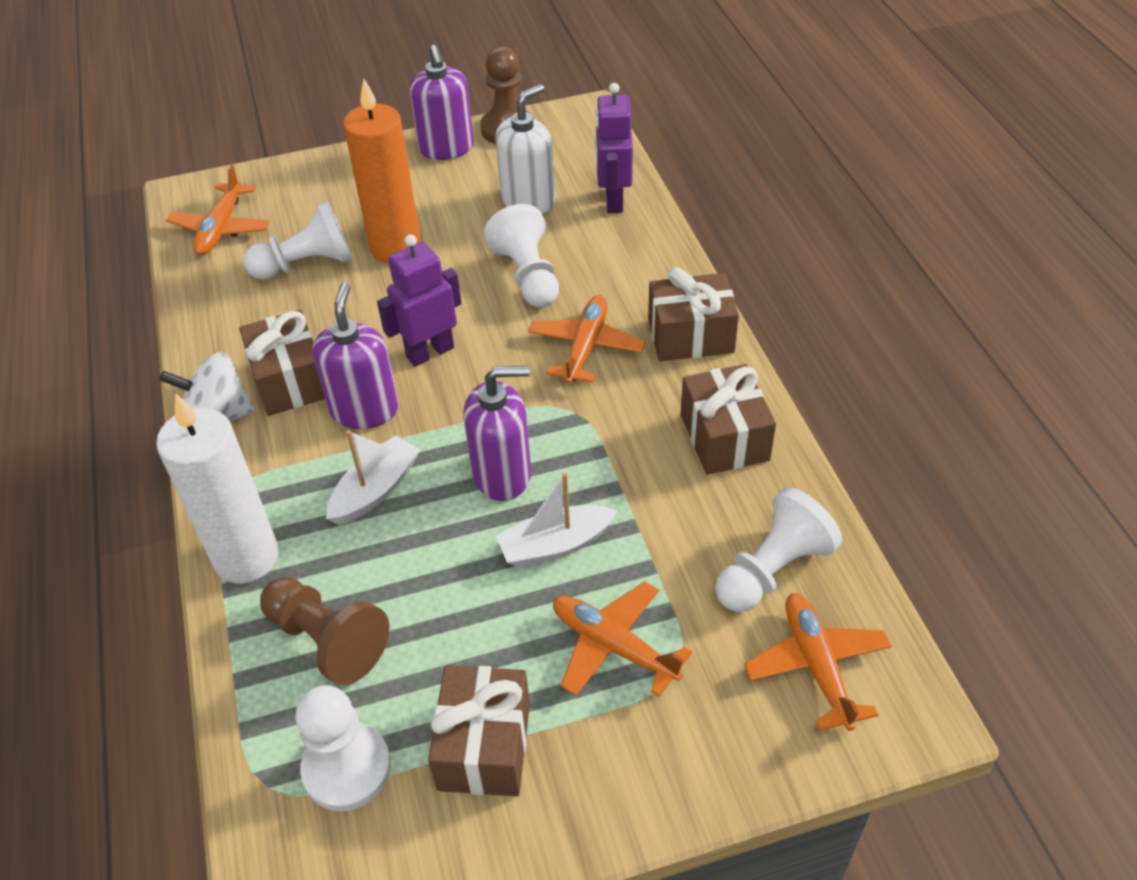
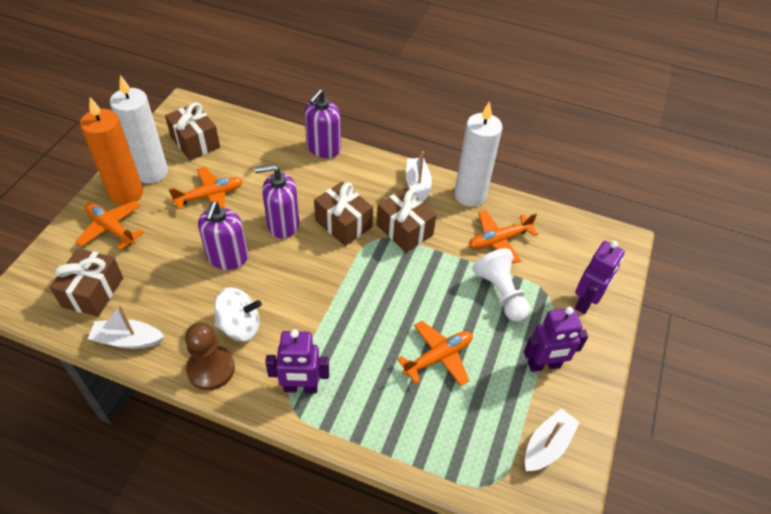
brown pawn: [260,577,389,685] [480,47,534,144] = 2 -> [185,322,235,390] = 1
purple robot: [377,234,462,367] [595,83,633,213] = 2 -> [265,329,329,393] [524,307,588,372] [575,241,625,314] = 3
white boat: [326,430,420,525] [496,473,618,567] = 2 -> [88,305,165,349] [406,151,432,202] [525,408,580,471] = 3
white candle: [156,393,279,584] = 1 -> [110,75,168,183] [454,101,502,207] = 2
white pawn: [244,201,353,280] [295,685,391,811] [484,204,559,307] [715,487,842,612] = 4 -> [473,248,530,322] = 1
white soap dispenser: [495,84,555,214] = 1 -> none = 0

